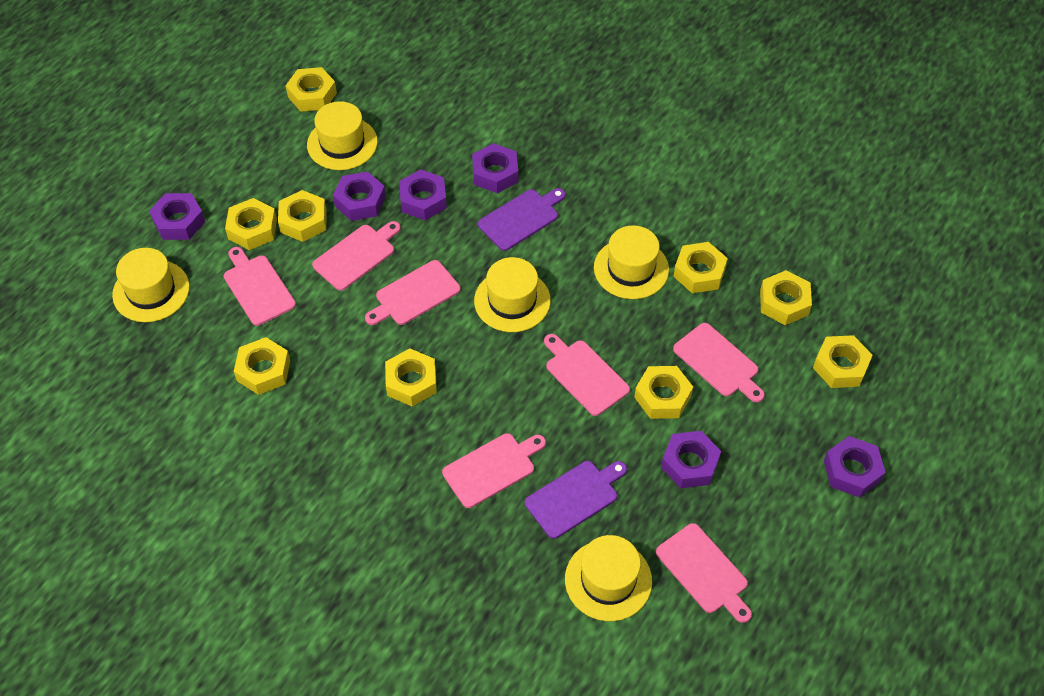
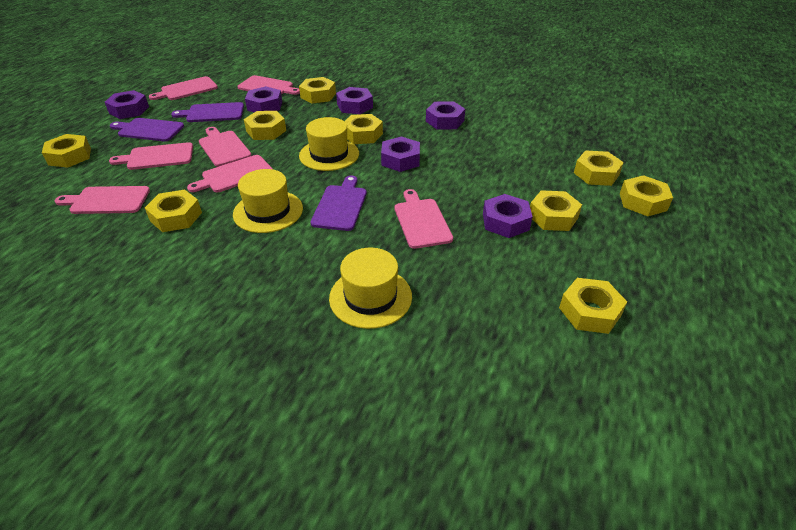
purple cutting board: [478,188,566,251] [525,461,627,539] = 2 -> [110,118,184,142] [171,102,244,122] [311,175,367,231] = 3
yellow hat: [112,248,190,322] [307,101,378,170] [474,257,551,332] [565,535,652,621] [594,225,669,299] = 5 -> [233,169,303,233] [299,117,359,171] [329,248,412,329] = 3

